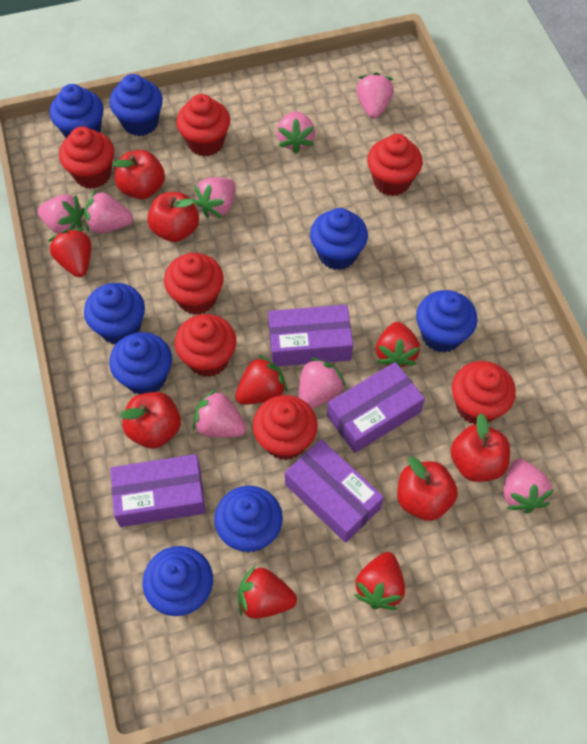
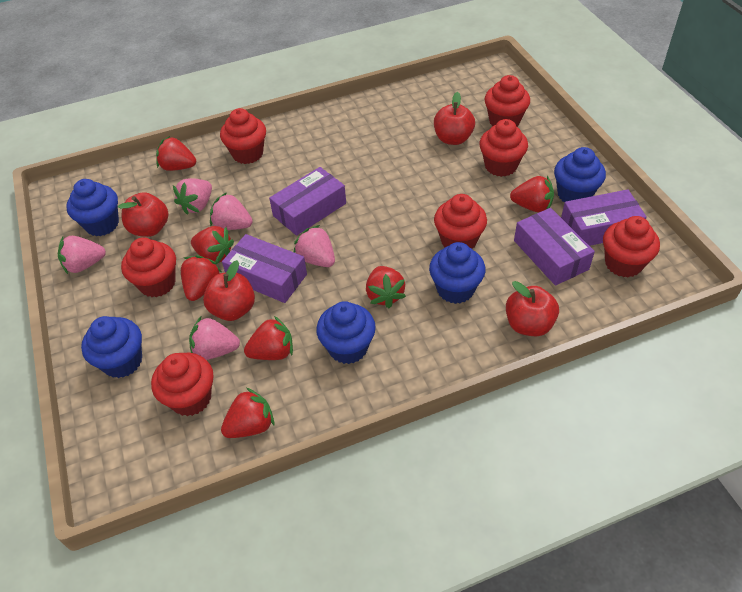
blue cupcake: [50,84,104,138] [84,283,145,344] [109,74,163,136] [109,332,172,394] [143,546,213,616] [214,486,283,553] [310,208,368,270] [416,290,478,353] = 8 -> [66,179,119,236] [81,316,142,378] [316,301,376,364] [429,242,486,304] [554,147,606,202] = 5
pink strawberry: [37,195,85,234] [84,190,133,233] [193,177,236,218] [193,389,246,437] [277,111,315,154] [298,358,346,409] [356,72,394,119] [504,459,554,514] = 8 -> [58,236,106,274] [173,178,212,215] [189,317,240,360] [210,192,253,230] [294,225,335,267] = 5
red apple: [113,150,165,199] [120,392,181,448] [147,192,199,242] [397,457,458,521] [451,413,510,482] = 5 -> [118,192,168,237] [203,260,255,321] [434,92,475,145] [506,281,559,336] = 4
red strawberry: [48,229,91,277] [235,355,287,405] [238,566,297,619] [354,552,405,610] [376,322,420,368] = 5 -> [156,136,196,171] [181,255,222,301] [191,226,234,265] [221,388,274,438] [244,316,293,360] [366,266,406,308] [510,176,554,212] = 7

